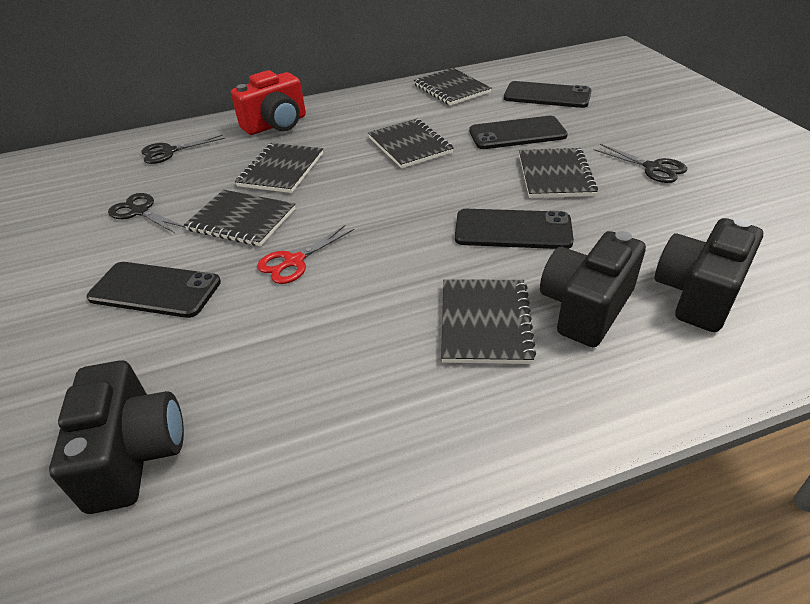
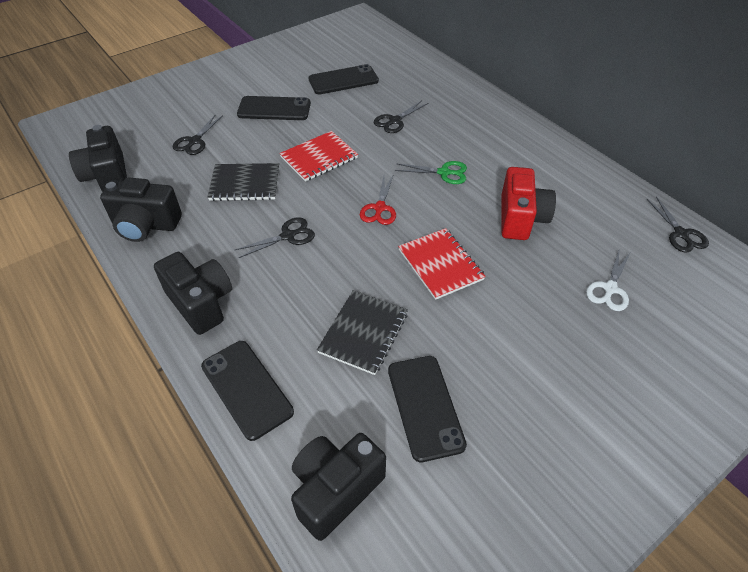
black camera: [49,360,184,514] [540,231,646,347] [655,218,763,332] = 3 -> [69,125,127,192] [100,177,182,242] [154,252,232,335] [291,433,386,541] = 4
black notebook: [184,190,295,246] [235,143,323,193] [368,118,454,168] [413,68,491,106] [441,279,536,364] [519,148,598,198] = 6 -> [207,163,279,201] [317,290,408,375] = 2
black scissors: [108,193,186,233] [141,134,225,164] [594,144,687,183] = 3 -> [173,114,223,155] [235,217,315,258] [374,101,428,133] [647,196,709,253] = 4
green scissors: none = 0 -> [395,161,467,184] = 1
red notebook: none = 0 -> [279,131,358,182] [398,228,486,300] = 2
white scissors: none = 0 -> [586,248,630,311] = 1

